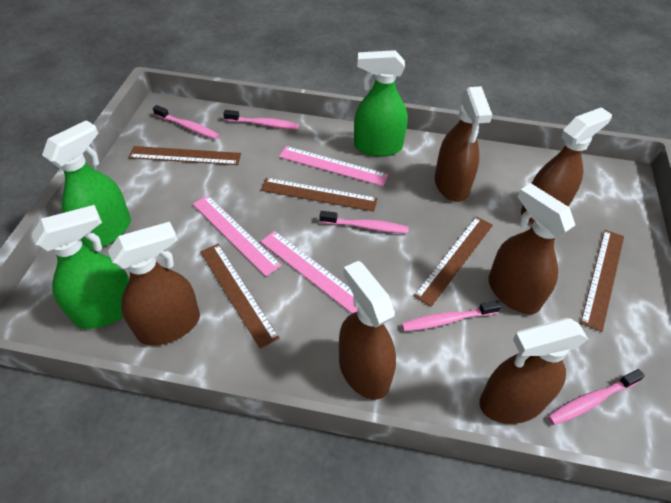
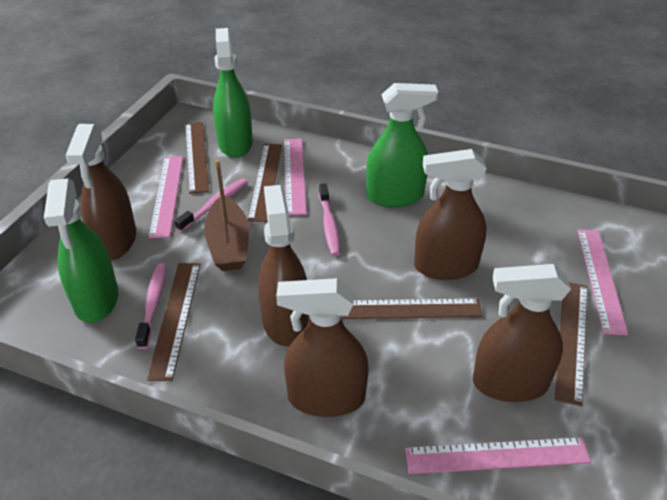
brown boat: none = 0 -> [204,160,249,271] = 1
brown spray bottle: [108,222,200,346] [339,261,396,400] [435,86,492,202] [479,318,588,424] [488,183,575,314] [521,107,612,224] = 6 -> [65,124,136,260] [259,185,309,346] [276,278,369,417] [414,149,487,280] [473,264,571,402] = 5
pink ruler: [193,195,282,276] [260,231,358,313] [279,146,388,186] = 3 -> [149,156,183,238] [284,139,307,215] [405,437,591,474] [577,229,629,336] = 4
pink toothbrush: [153,105,219,139] [223,110,299,129] [320,211,409,234] [401,300,501,331] [548,369,645,425] = 5 -> [135,263,166,349] [175,178,248,232] [319,183,341,256] = 3

